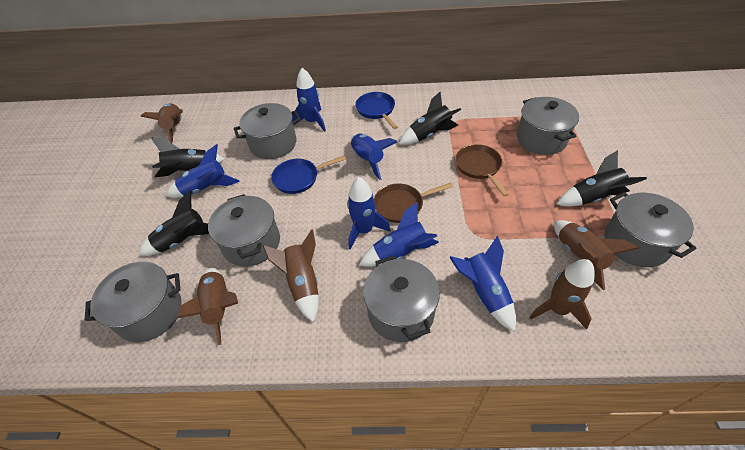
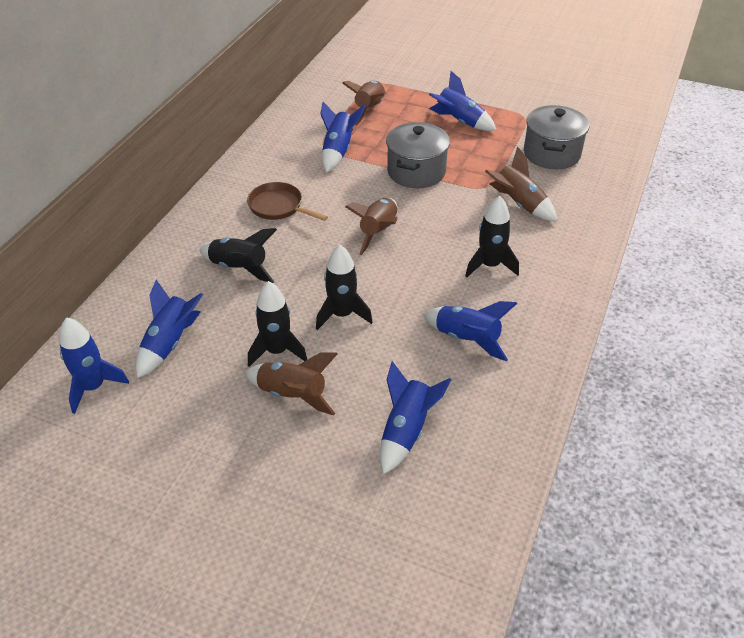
blue pan: [271,156,346,194] [355,92,398,129] = 2 -> none = 0
brown pan: [374,183,453,223] [455,144,509,197] = 2 -> [247,182,328,221] = 1
brown rocket: [141,104,183,143] [177,268,238,345] [263,229,319,322] [530,259,595,330] [554,220,639,290] = 5 -> [245,352,338,415] [342,81,386,125] [345,198,398,255] [485,146,557,221] = 4
grey pot: [85,261,182,342] [208,194,280,267] [234,103,301,159] [363,255,440,342] [517,97,579,155] [604,192,697,267] = 6 -> [386,122,450,188] [524,105,589,170] = 2

